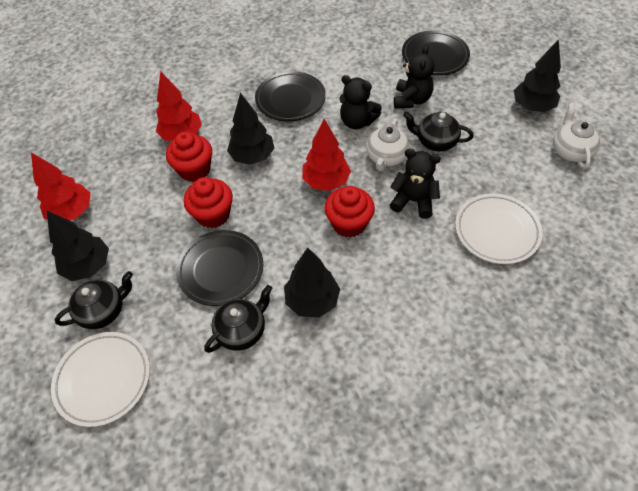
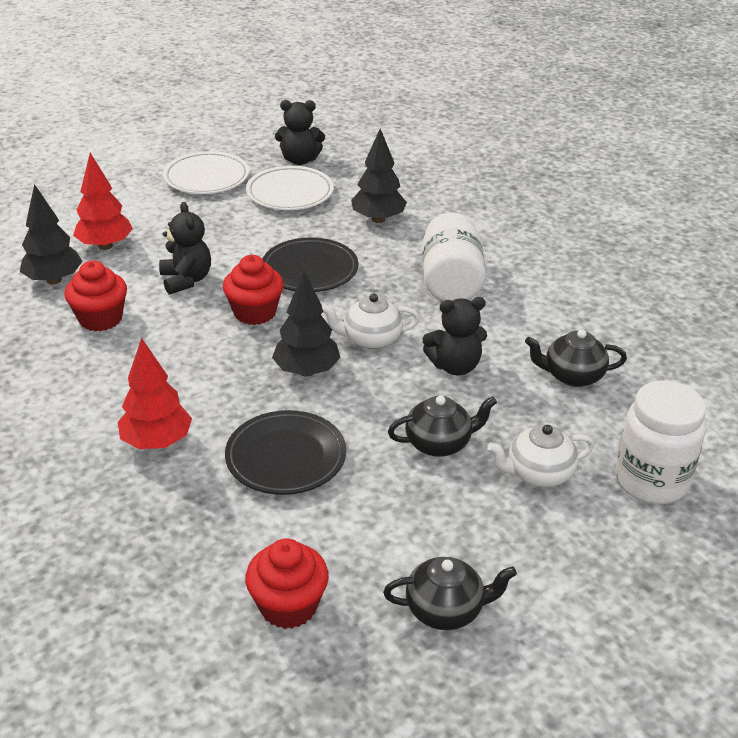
black plate: [176,230,263,306] [255,71,326,121] [402,30,470,75] = 3 -> [225,410,346,495] [263,237,358,292] = 2
black tree: [47,211,109,281] [227,93,274,165] [284,248,340,317] [514,39,561,112] = 4 -> [20,184,83,285] [272,271,341,377] [351,128,407,223] = 3
red tree: [31,153,90,220] [156,71,202,141] [302,119,351,191] = 3 -> [73,153,133,250] [118,338,192,449] = 2
white jar: none = 0 -> [422,213,486,301] [615,381,706,504] = 2

